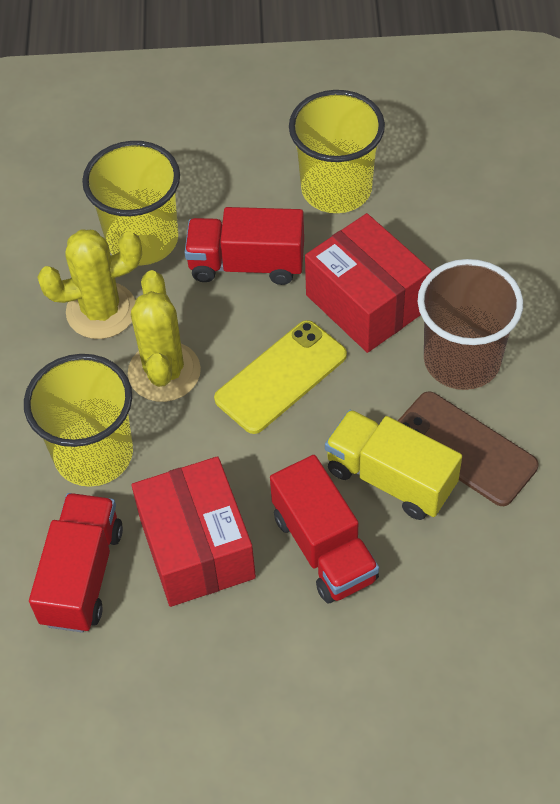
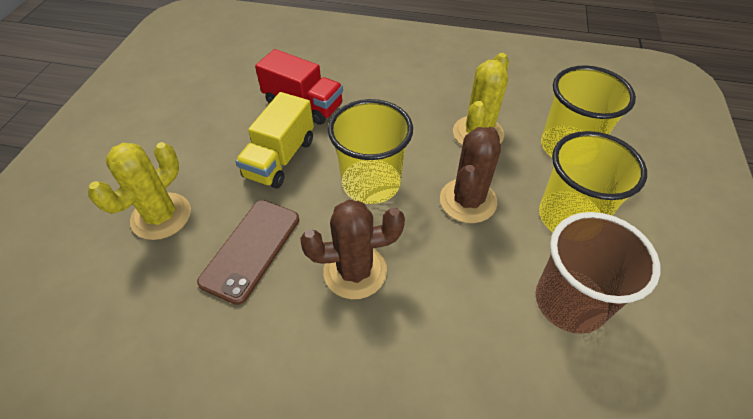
brown cactus: none = 0 -> [300,200,405,299] [440,127,501,223] = 2
red box: [131,456,256,607] [305,213,431,353] = 2 -> none = 0
red truck: [29,493,123,633] [185,207,304,285] [270,455,379,603] = 3 -> [255,49,343,125] = 1
yellow phone: [214,320,347,434] = 1 -> none = 0

